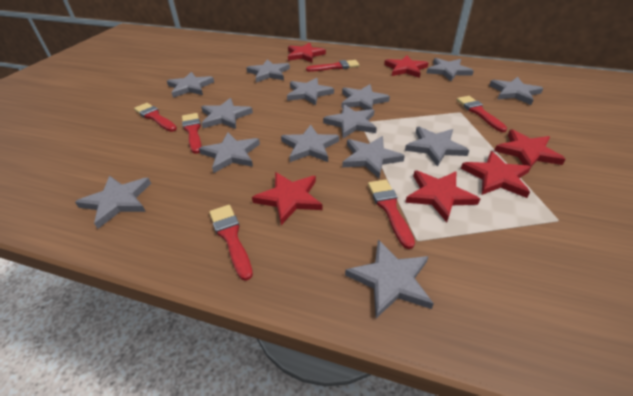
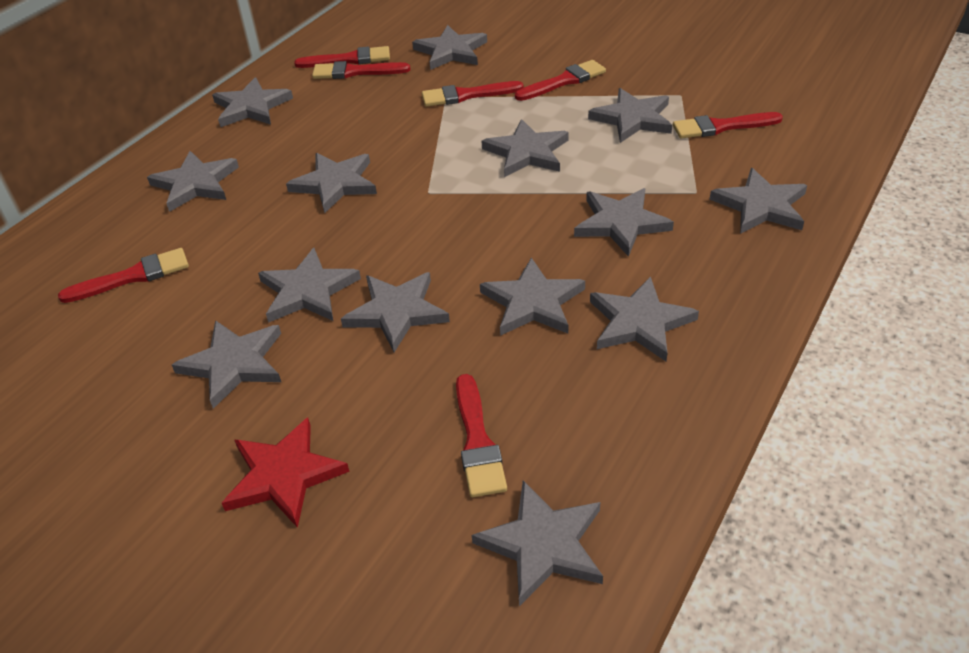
red brush: [134,103,177,132] [182,113,202,154] [209,205,253,281] [306,60,360,72] [368,179,415,249] [457,96,507,132] = 6 -> [58,248,189,303] [294,46,390,68] [312,61,410,79] [422,81,524,107] [456,374,507,497] [515,60,606,101] [673,112,783,139] = 7
red star: [252,172,322,225] [288,43,326,63] [384,55,428,78] [405,170,480,222] [461,151,531,198] [494,129,566,167] = 6 -> [222,418,350,528] = 1

